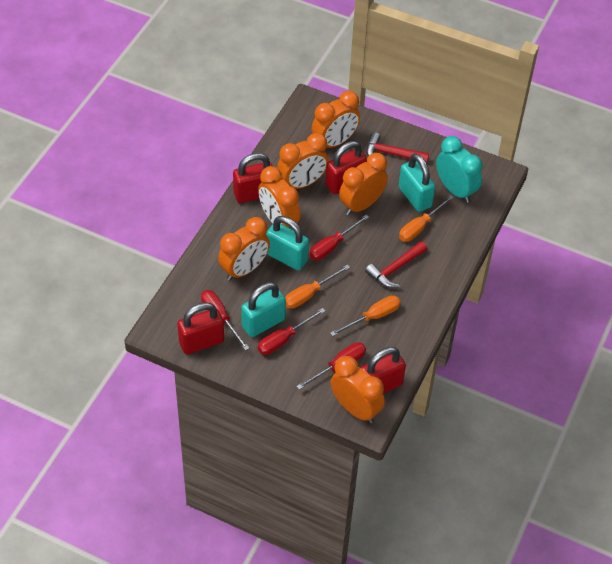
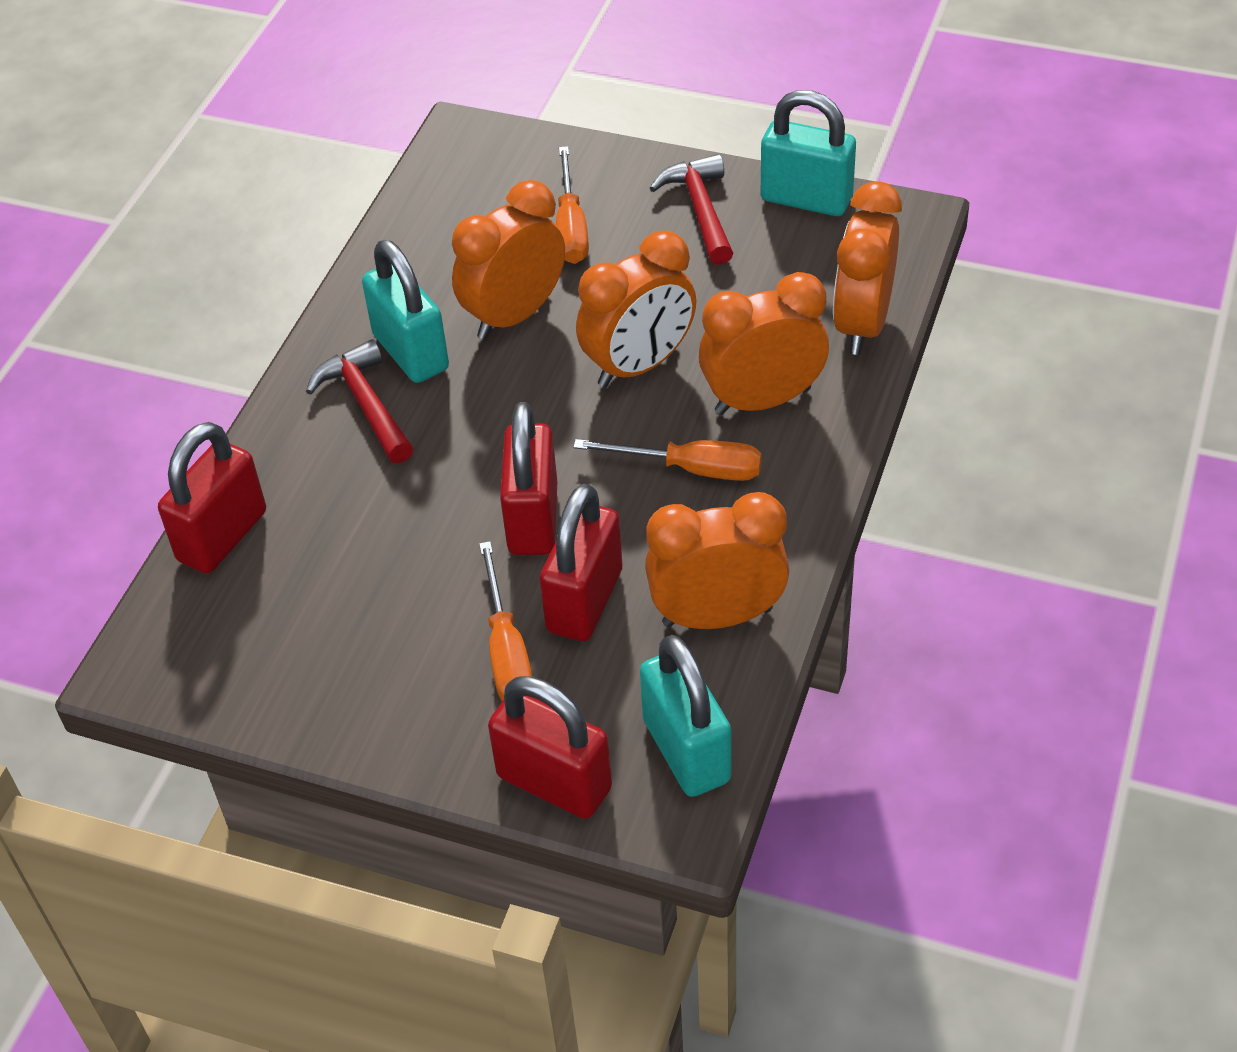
orange clock: [218,217,270,281] [258,166,300,229] [277,133,329,189] [311,91,360,148] [331,356,385,423] [339,153,388,215] = 6 -> [452,180,565,339] [576,231,696,387] [645,492,789,629] [699,272,829,415] [833,181,902,355] = 5
red screwdriver: [201,290,250,351] [258,308,325,355] [297,342,366,390] [309,215,369,260] = 4 -> none = 0
turquoise clock: [436,136,482,203] = 1 -> none = 0

